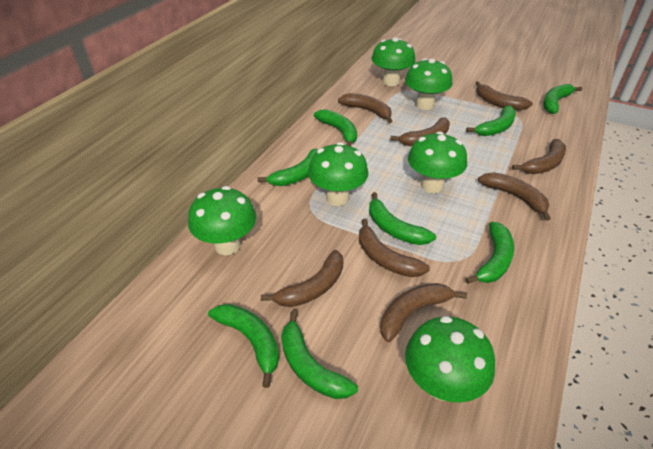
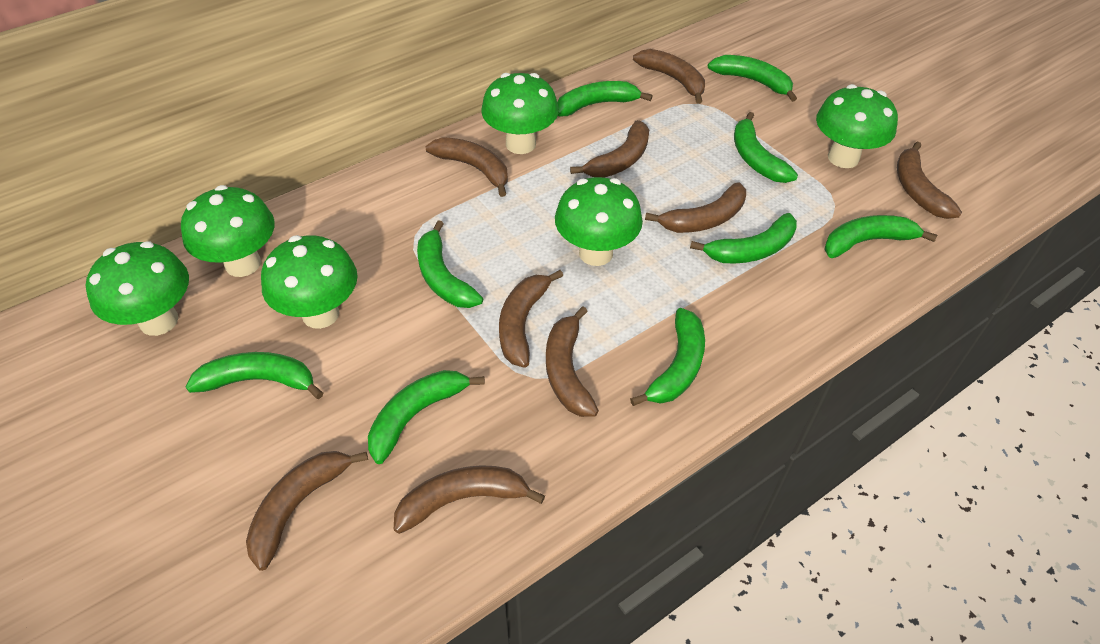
brown banana: [261,250,343,307] [338,93,392,123] [359,218,430,277] [380,283,467,342] [390,118,450,146] [476,81,533,111] [478,172,551,221] [512,139,566,174] = 8 -> [246,451,368,571] [394,465,545,534] [425,137,508,197] [499,270,563,368] [546,306,599,417] [570,120,649,178] [633,49,705,104] [645,182,746,233] [897,141,962,219] = 9
green banana: [208,304,279,388] [258,148,318,186] [281,311,358,399] [314,109,357,146] [369,192,436,245] [465,222,514,284] [466,105,516,136] [543,84,582,114] = 8 -> [186,352,323,399] [368,370,485,464] [417,220,483,308] [557,81,653,116] [630,308,705,406] [690,213,797,264] [708,55,797,102] [734,112,798,183] [824,215,937,258] = 9

